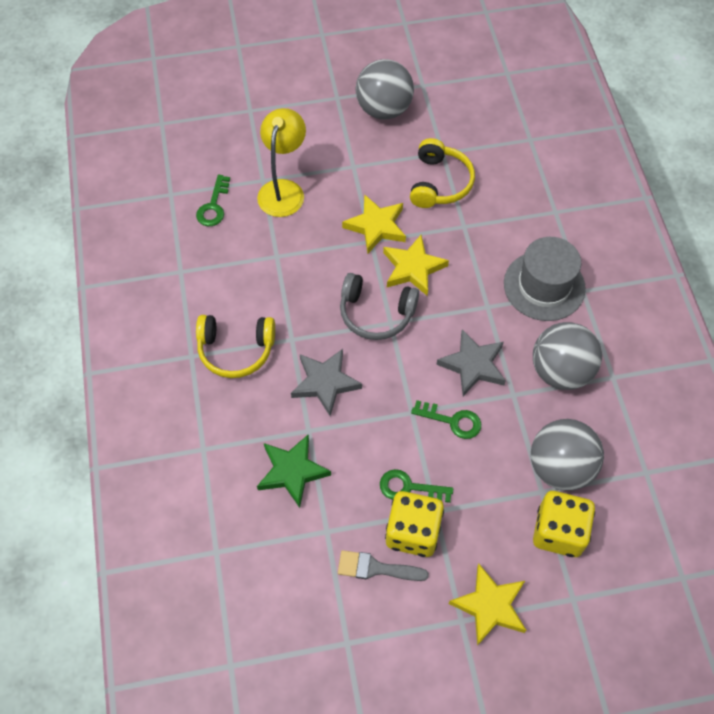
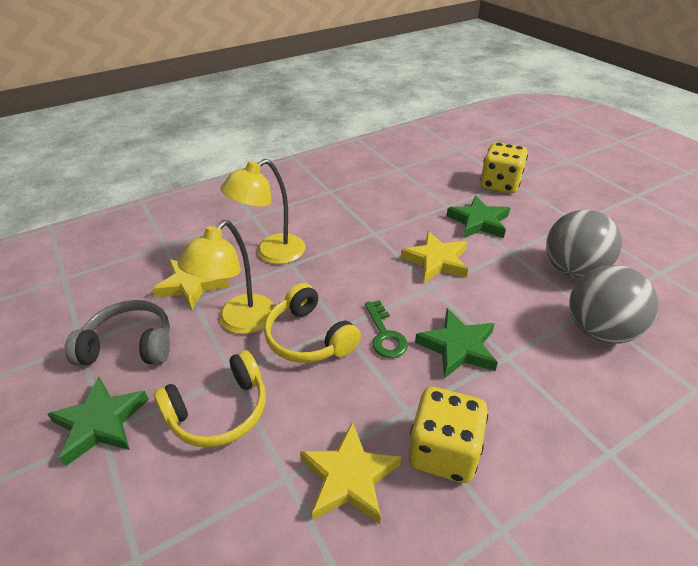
green key: [196,175,230,226] [380,469,453,503] [411,400,481,439] = 3 -> [365,300,408,358] = 1
green star: [257,434,331,508] = 1 -> [47,377,149,466] [415,308,498,379] [447,196,510,238] = 3
grey ball: [355,59,414,120] [531,419,604,491] [533,322,602,390] = 3 -> [546,210,622,279] [569,265,658,344] = 2
grey brush: [338,550,429,581] = 1 -> none = 0
grey hat: [504,237,586,321] = 1 -> none = 0
grey star: [291,349,362,416] [436,329,506,396] = 2 -> none = 0
yellow lamp: [257,108,306,217] = 1 -> [177,220,275,334] [220,159,305,264] = 2

